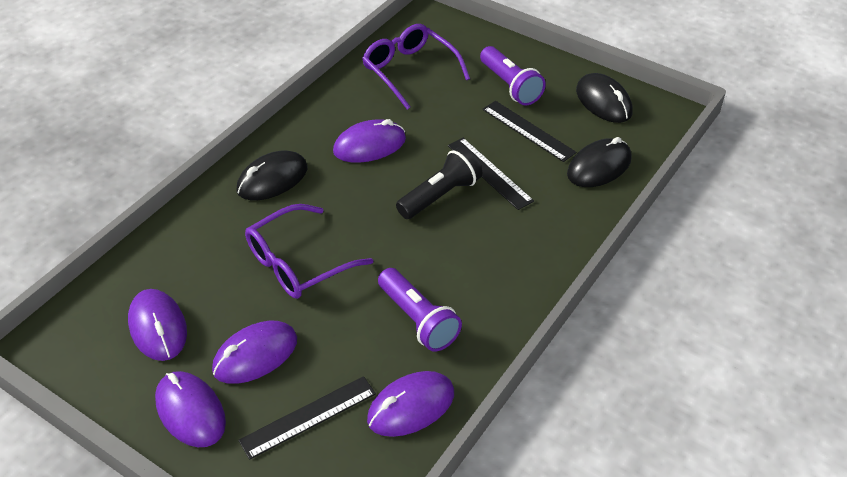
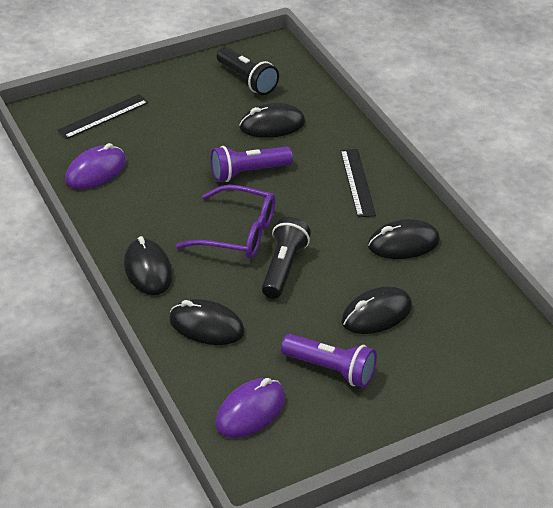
black flashlight: [396,147,482,219] = 1 -> [217,47,279,95] [262,217,311,299] = 2
black mouse: [236,151,307,200] [567,137,631,187] [576,73,632,123] = 3 -> [124,236,173,295] [169,299,245,345] [239,103,305,138] [342,286,412,334] [368,219,440,259] = 5
black ruler: [238,376,376,460] [448,138,534,210] [483,101,576,162] = 3 -> [57,94,149,139] [340,149,376,217] = 2
purple glasses: [245,204,373,299] [362,24,470,110] = 2 -> [176,185,275,258] = 1
purple mouse: [128,289,187,361] [155,371,226,447] [212,321,297,384] [333,119,406,163] [367,371,454,437] = 5 -> [65,143,126,189] [215,378,285,438] = 2

